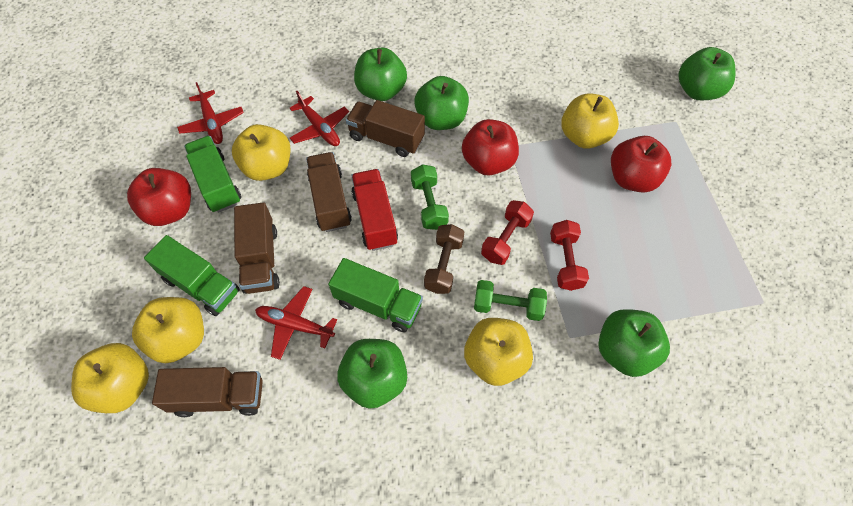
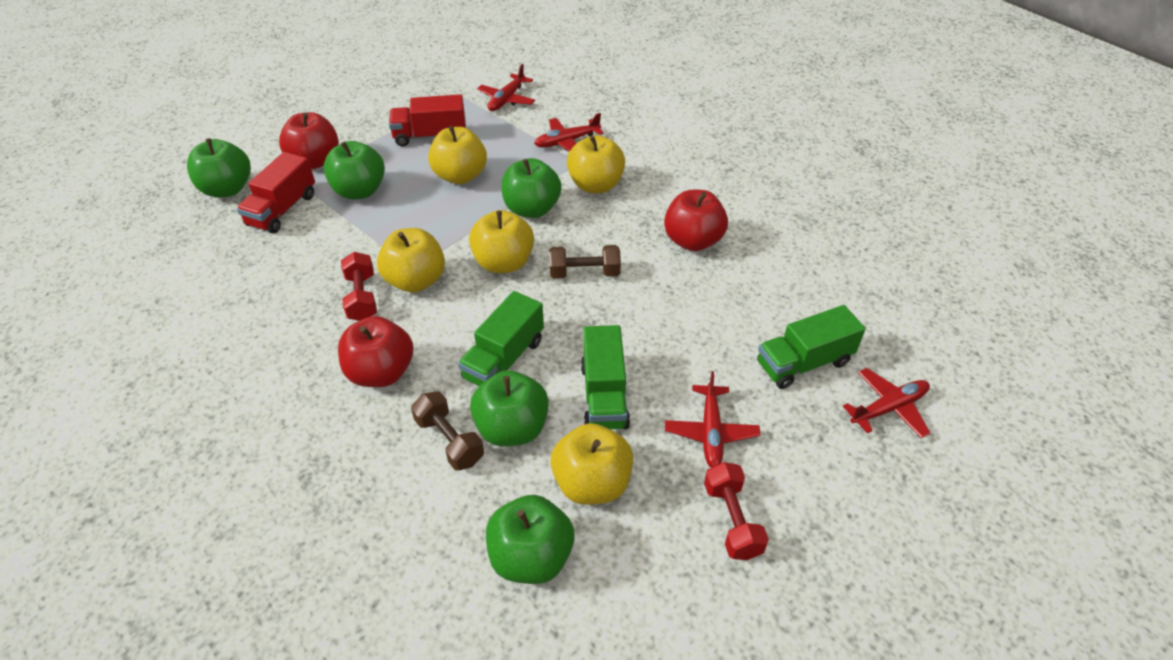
brown dumbbell: [424,224,464,294] = 1 -> [411,391,484,471] [549,245,621,279] = 2
brown truck: [152,367,263,417] [234,202,280,294] [306,152,352,232] [346,100,425,157] = 4 -> none = 0
green dumbbell: [411,164,449,230] [474,280,547,321] = 2 -> none = 0
red plane: [177,82,244,144] [255,286,337,360] [289,91,349,146] = 3 -> [477,64,535,111] [534,113,604,152] [665,371,760,468] [843,368,930,438] = 4
red truck: [351,169,398,251] = 1 -> [237,152,315,234] [389,94,466,146] = 2

